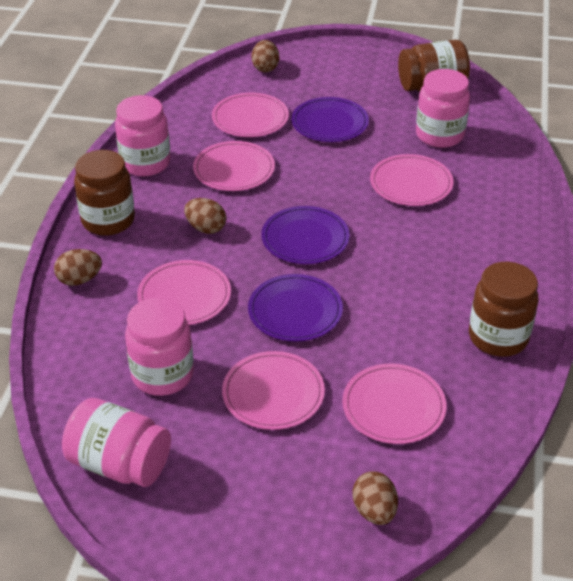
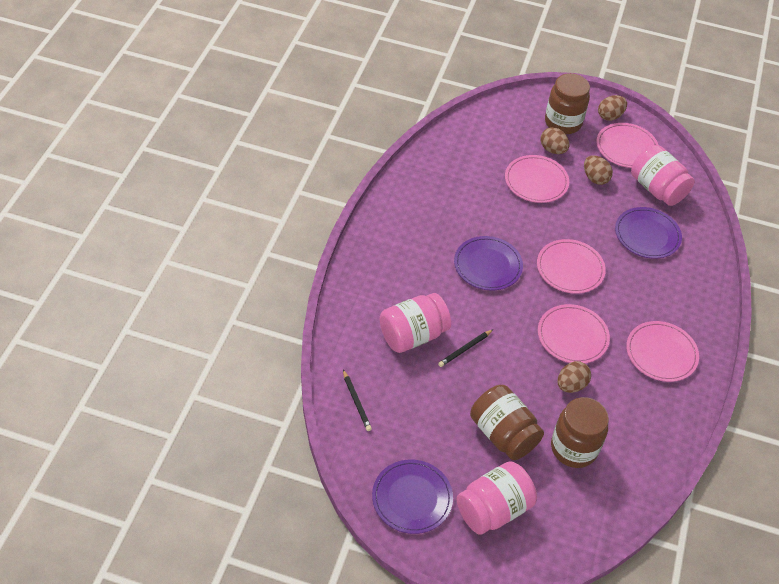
black pencil: none = 0 -> [343,370,372,431] [438,329,493,367] = 2
pink jar: [62,398,171,487] [115,95,171,176] [125,298,194,396] [416,69,470,148] = 4 -> [380,293,451,353] [457,461,537,535] [631,145,695,206] = 3
pink plate: [137,260,231,325] [193,141,275,191] [212,93,289,137] [222,351,325,430] [342,364,446,444] [370,154,454,206] = 6 -> [505,155,569,203] [537,239,606,294] [538,304,610,363] [597,123,658,168] [626,321,699,382] = 5

